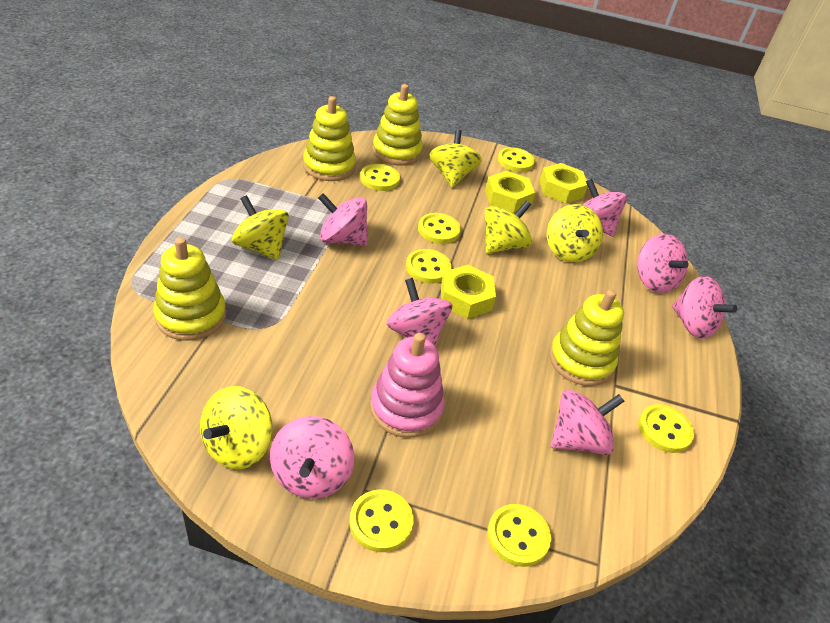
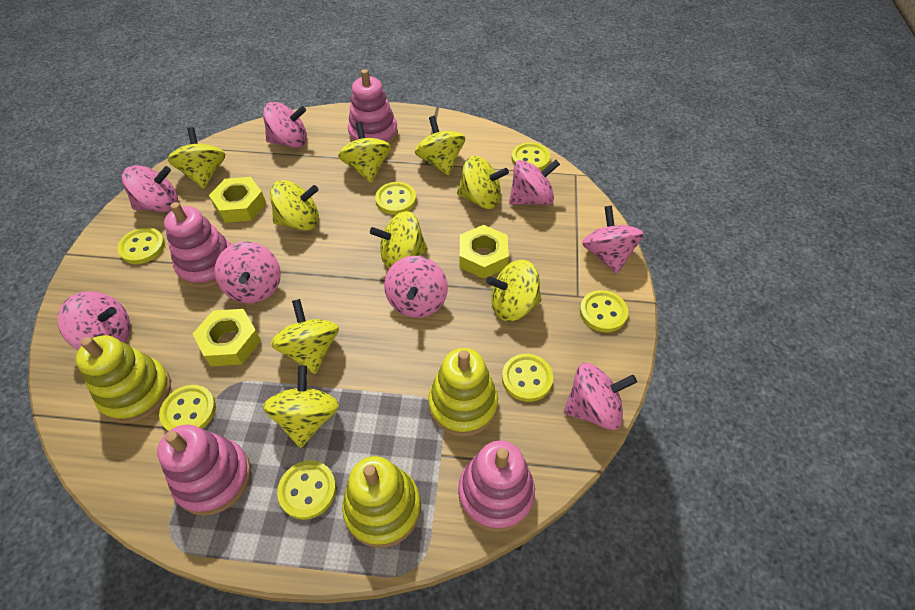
pink spinning top: [270,416,354,499] [318,193,368,246] [387,278,452,345] [551,390,625,455] [583,179,627,237] [637,234,689,293] [672,276,737,339] = 7 -> [58,291,130,350] [121,165,178,212] [214,242,281,303] [263,102,307,148] [384,256,448,318] [509,160,560,205] [564,363,637,430] [582,206,644,274] = 8
pink stacking toy: [370,333,445,438] = 1 -> [157,425,251,516] [164,202,231,288] [348,69,398,145] [458,440,535,532] = 4
yellow spinning top: [200,386,273,469] [232,195,289,260] [429,129,482,188] [485,200,532,254] [547,204,603,262] = 5 -> [168,127,225,189] [263,365,339,448] [270,180,319,231] [271,299,339,374] [338,122,391,183] [370,211,428,269] [415,116,465,176] [457,156,509,209] [486,260,541,321] = 9
yellow stacking toy: [153,237,226,341] [303,96,356,181] [372,84,423,165] [549,289,624,386] = 4 -> [76,335,171,423] [342,456,421,548] [428,348,498,436] = 3

